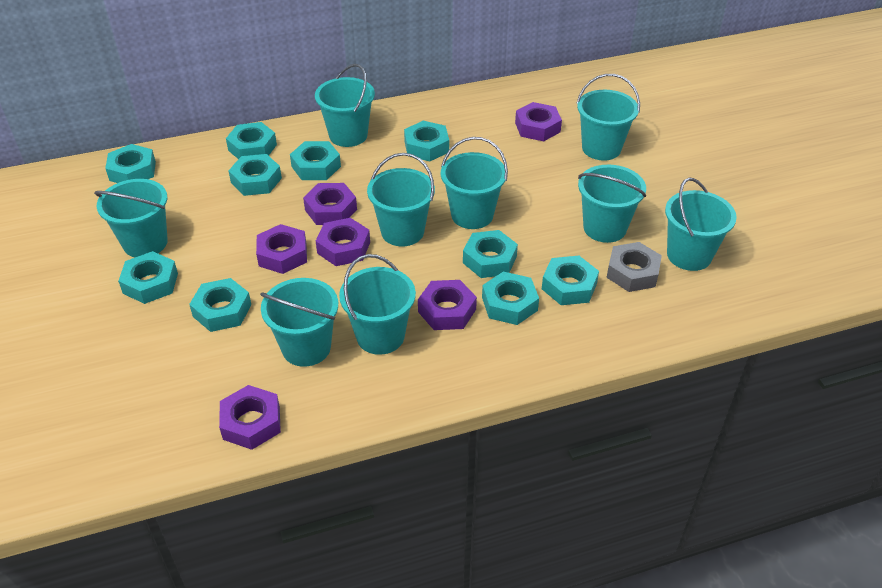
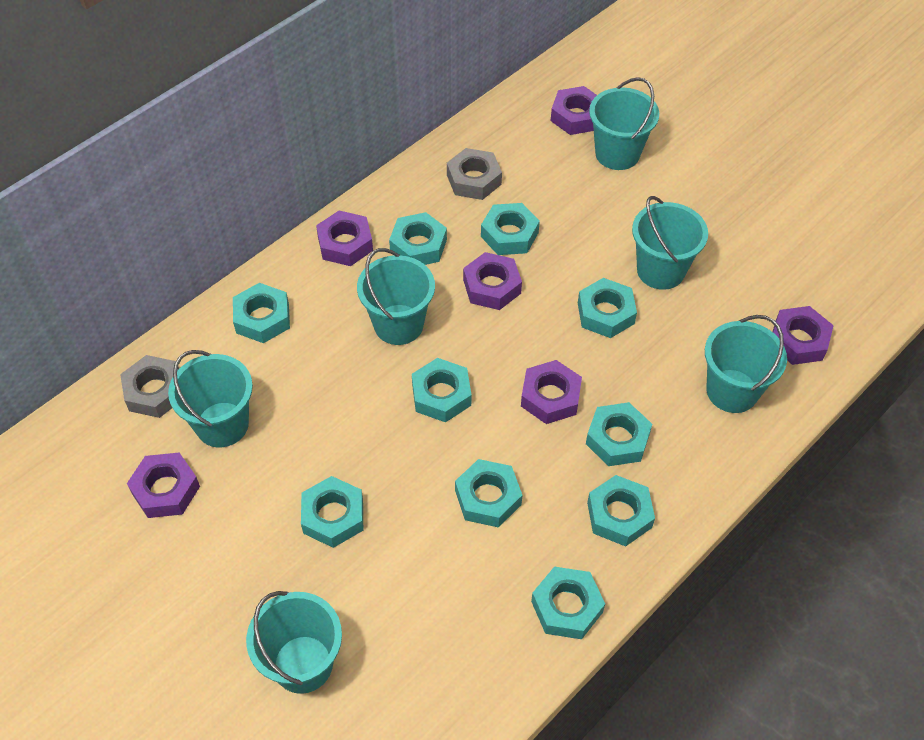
grey nut: [606,242,662,292] = 1 -> [120,355,179,418] [447,148,502,200] = 2
turquoise bucket: [94,179,168,257] [260,278,338,367] [315,64,375,147] [339,254,416,355] [367,153,435,246] [441,137,508,229] [576,74,640,160] [578,165,646,243] [665,178,737,271] = 9 -> [168,350,253,448] [246,591,342,694] [357,248,435,345] [589,77,659,170] [632,196,708,290] [705,315,787,413] = 6

